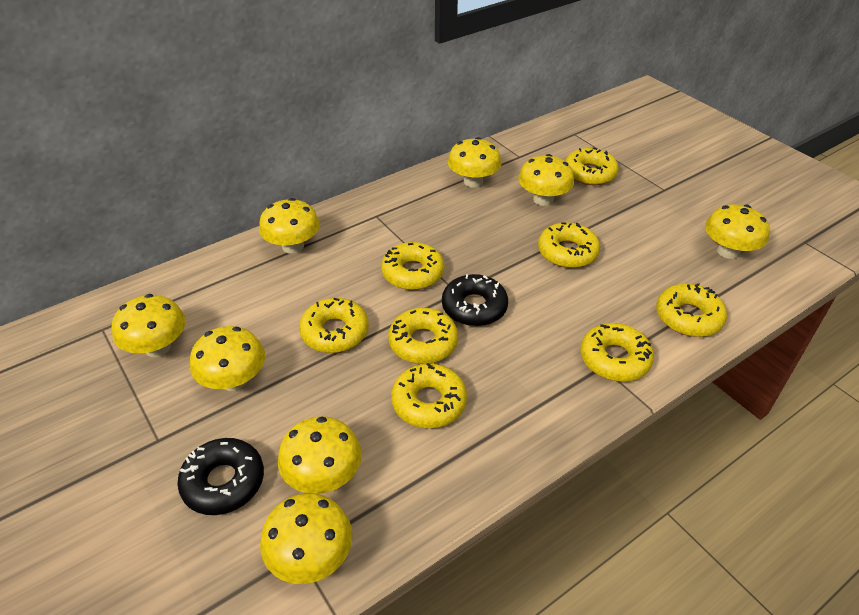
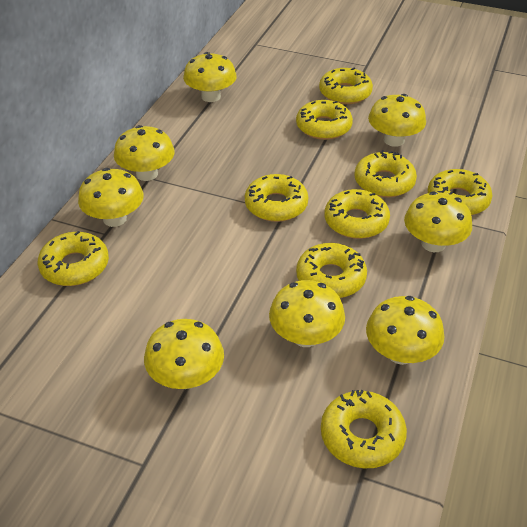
black donut: [177,438,264,515] [442,274,508,326] = 2 -> none = 0
yellow donut: [299,298,369,353] [381,242,444,290] [388,308,458,364] [391,363,467,428] [538,222,600,268] [565,147,619,185] [580,323,654,382] [656,283,727,337] = 8 -> [38,231,109,286] [245,174,308,222] [296,100,353,140] [296,243,367,298] [319,68,373,104] [321,390,407,469] [324,189,390,239] [355,150,417,197] [428,169,492,215] = 9

